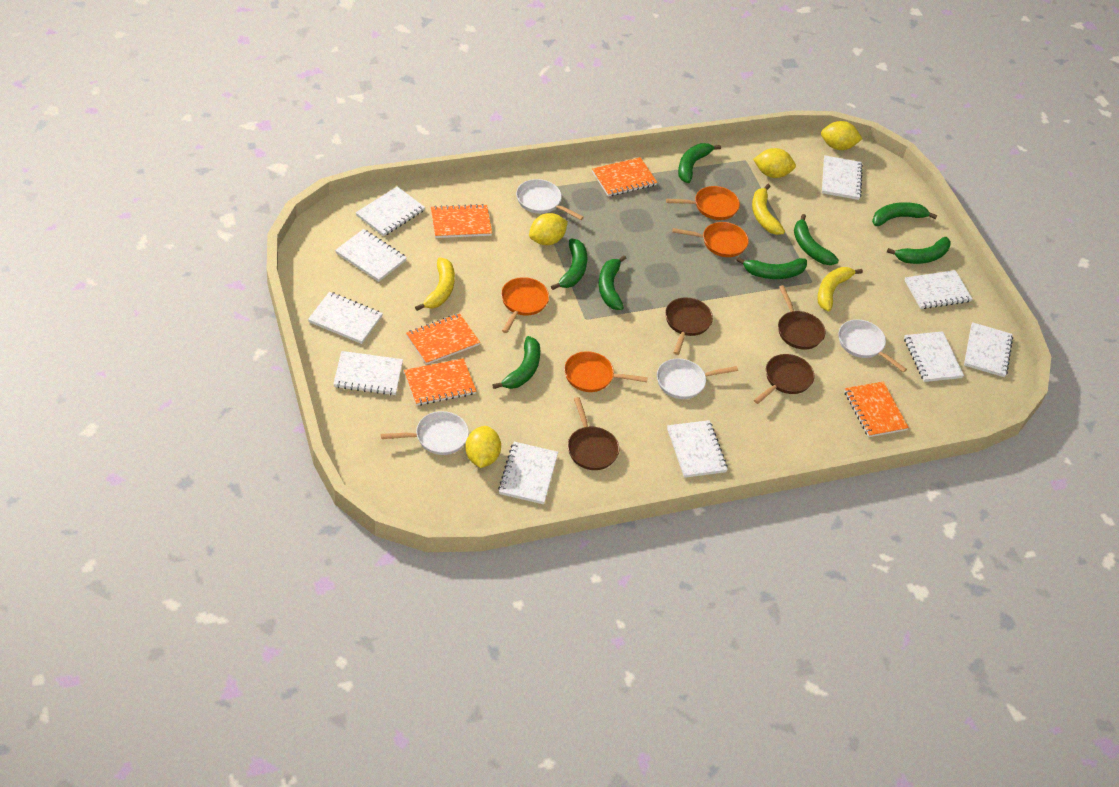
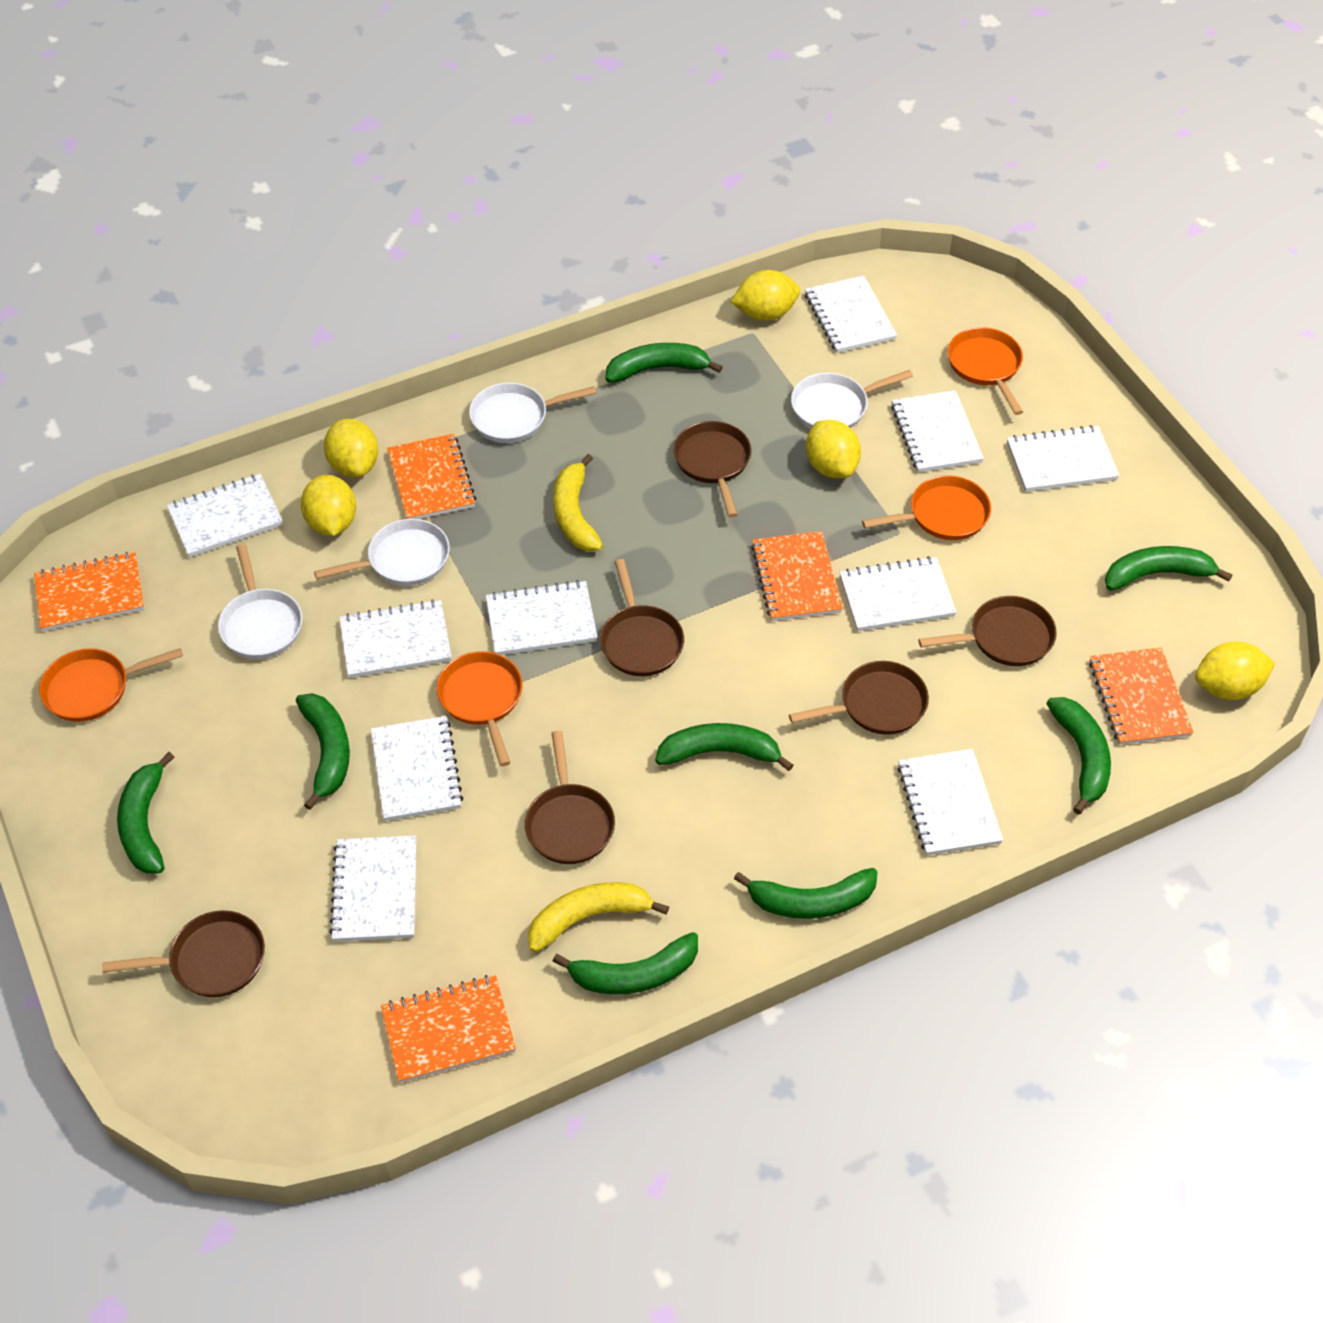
brown pan: [568,397,619,470] [665,297,713,355] [754,354,814,404] [778,285,825,350] = 4 -> [102,910,265,997] [525,731,615,864] [600,559,684,676] [673,421,752,518] [789,661,929,735] [918,596,1057,666] = 6
yellow banana: [415,257,455,311] [752,184,785,235] [817,267,863,312] = 3 -> [528,882,669,952] [553,454,603,551] = 2
yellow lemon: [465,426,501,468] [529,213,568,245] [753,148,796,178] [821,121,862,150] = 4 -> [301,475,356,536] [324,419,378,477] [731,270,800,321] [806,420,861,478] [1195,642,1275,700] = 5

